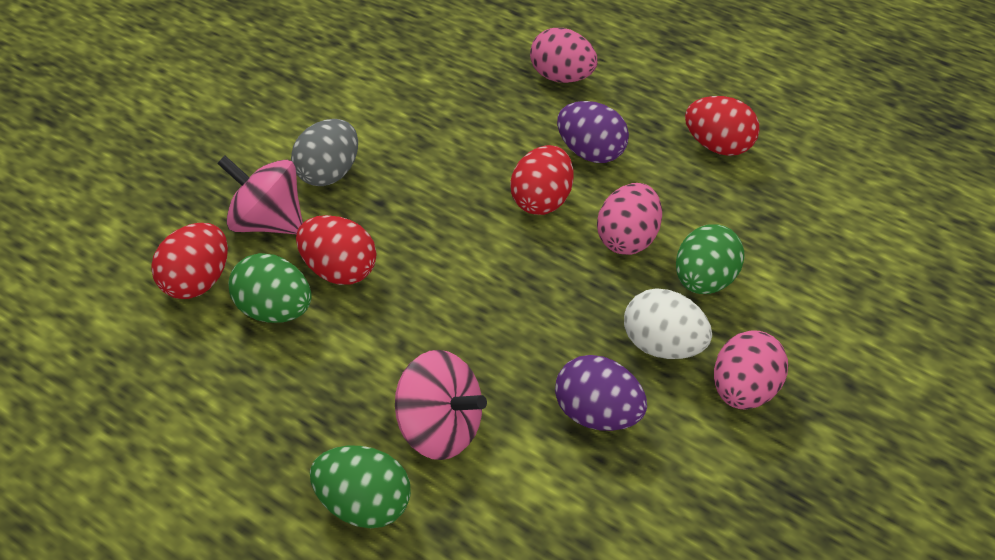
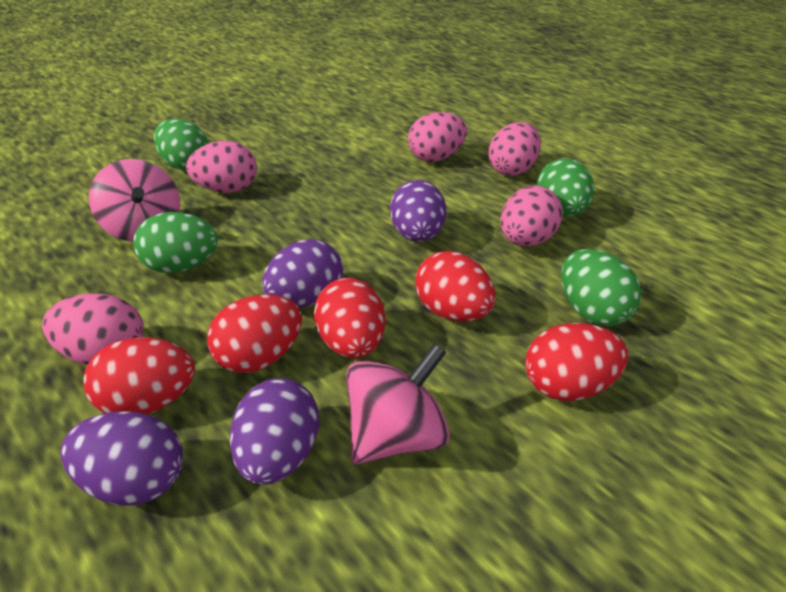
green egg: [229,253,312,323] [310,446,411,528] [676,225,745,294] = 3 -> [133,212,218,273] [154,119,209,171] [537,158,594,217] [561,249,642,326] = 4
grey egg: [291,119,358,186] = 1 -> none = 0
pink egg: [530,28,598,83] [597,183,662,255] [714,330,788,410] = 3 -> [42,294,144,365] [186,141,257,193] [408,112,467,162] [489,122,541,176] [500,185,563,246] = 5
purple egg: [555,355,647,431] [557,101,629,163] = 2 -> [60,411,183,506] [230,378,319,485] [262,239,343,307] [390,180,447,242] = 4
red egg: [151,223,228,299] [296,215,377,285] [510,145,574,215] [685,96,760,156] = 4 -> [84,337,195,415] [207,294,302,373] [314,278,385,358] [415,251,496,322] [525,323,628,401] = 5
white egg: [624,288,712,359] = 1 -> none = 0

